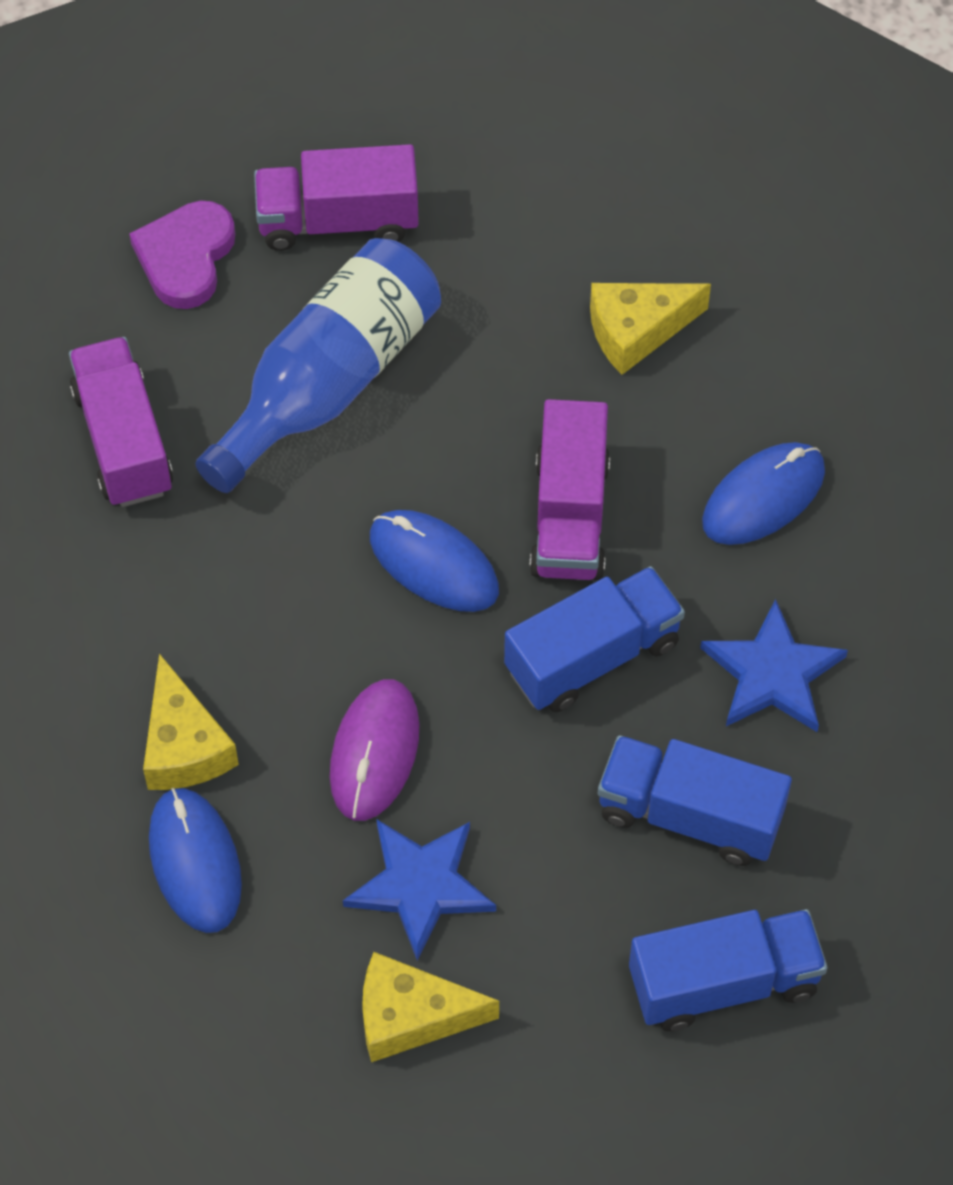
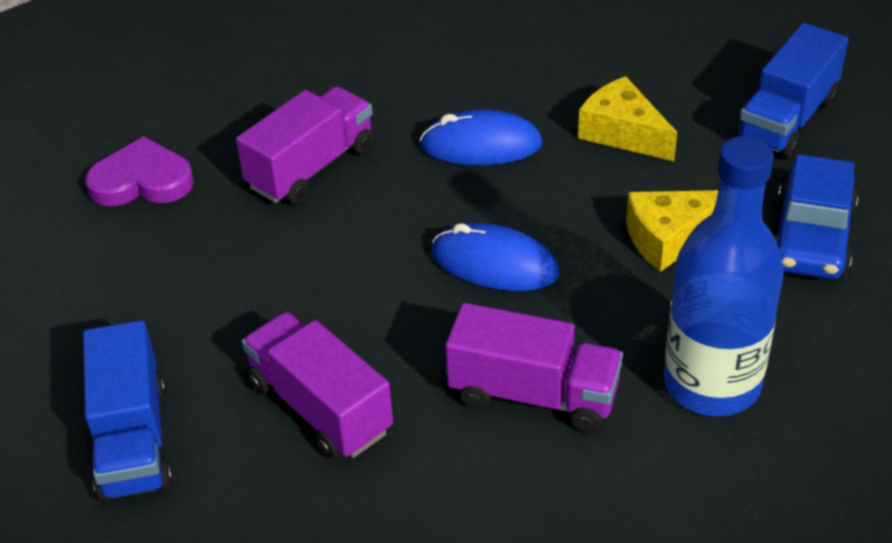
blue car: none = 0 -> [774,154,859,279] = 1
blue mouse: [149,788,242,933] [370,510,499,612] [702,442,825,545] = 3 -> [420,110,543,165] [432,223,559,291] = 2
blue star: [343,819,496,961] [700,599,848,732] = 2 -> none = 0
blue truck: [504,566,685,712] [598,735,792,866] [629,909,827,1031] = 3 -> [83,320,173,501] [736,23,849,158] = 2
purple mouse: [330,679,419,821] = 1 -> none = 0
yellow cheese: [143,653,239,790] [362,952,499,1062] [590,283,711,375] = 3 -> [578,76,677,161] [626,190,718,272] = 2

